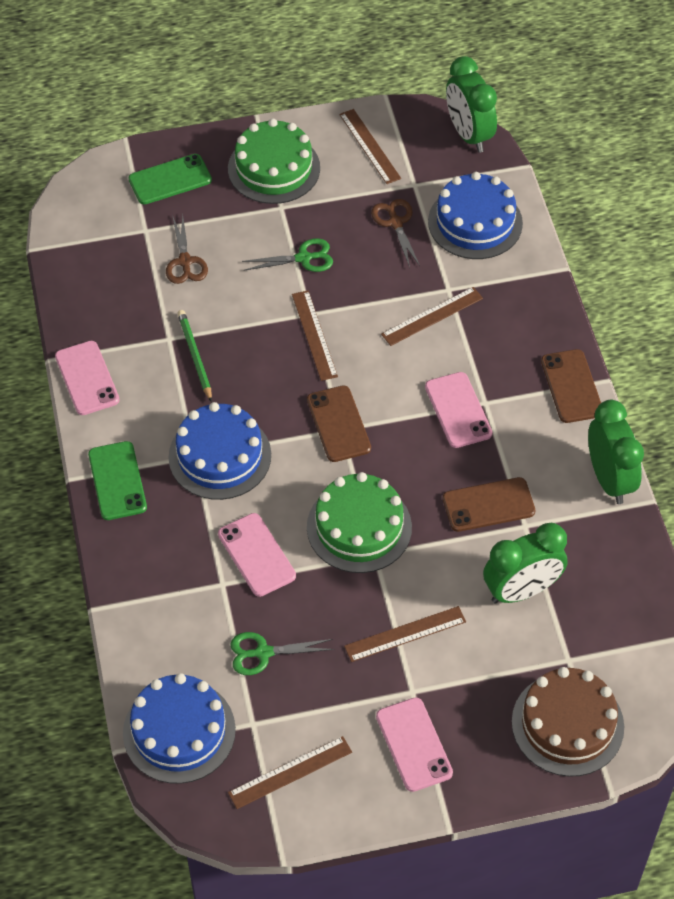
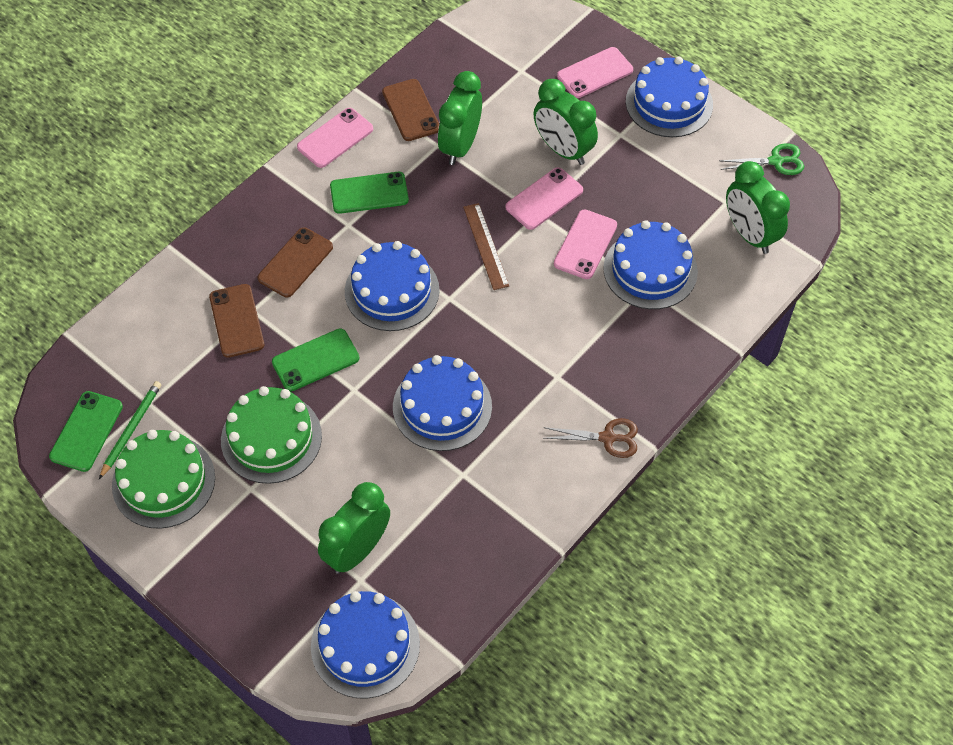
blue cake: [123,673,236,784] [168,402,271,500] [428,172,523,259] = 3 -> [311,591,420,699] [345,241,439,331] [393,355,492,451] [603,220,698,309] [626,56,713,137] = 5
brown cake: [512,667,624,777] = 1 -> none = 0
brown ruler: [228,736,352,809] [292,290,338,381] [339,109,401,184] [344,606,466,662] [381,287,483,346] = 5 -> [463,203,509,290] = 1
brown scissors: [166,214,208,284] [371,199,420,267] = 2 -> [544,418,638,458] = 1
green clock: [446,56,497,153] [483,523,568,604] [588,400,644,504] = 3 -> [318,482,390,574] [438,71,482,165] [534,79,598,165] [726,161,790,254] = 4
green phone: [88,441,147,520] [128,154,212,205] = 2 -> [49,391,123,472] [272,328,360,391] [330,172,409,214] = 3
green scissors: [230,632,334,675] [242,238,333,272] = 2 -> [719,143,804,175] = 1

